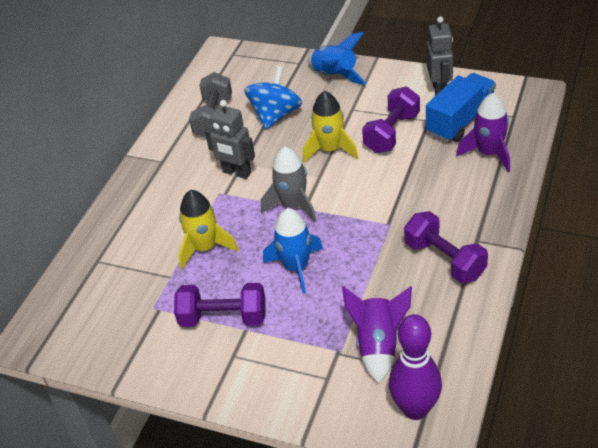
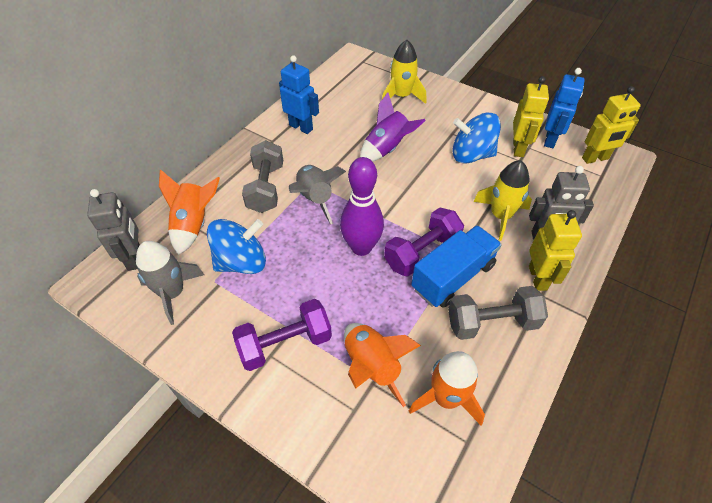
blue robot: none = 0 -> [279,55,319,134] [544,68,585,148] = 2
blue rocket: [263,208,323,294] [308,32,367,85] = 2 -> none = 0
blue spinning top: [244,66,302,129] = 1 -> [207,219,266,274] [452,113,501,164] = 2
grey dumbbell: [189,72,232,138] = 1 -> [242,140,283,213] [448,286,548,340] = 2
grey rocket: [261,147,317,222] = 1 -> [136,241,204,325] [289,165,346,224] = 2
orange rocket: none = 0 -> [159,169,220,255] [344,323,421,407] [409,351,485,426] = 3
purple dumbbell: [174,283,265,327] [362,86,420,153] [404,211,488,284] = 3 -> [232,299,332,371] [384,208,464,277] = 2
purple rocket: [342,286,412,384] [456,93,510,172] = 2 -> [360,92,426,162] = 1
yellow robot: none = 0 -> [513,76,549,157] [529,210,582,291] [582,86,641,164] = 3

